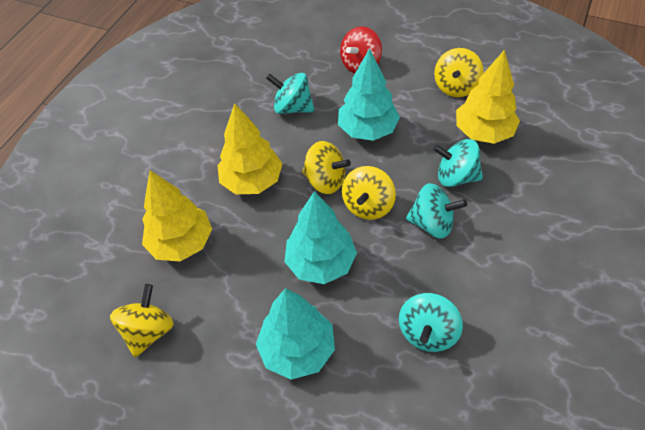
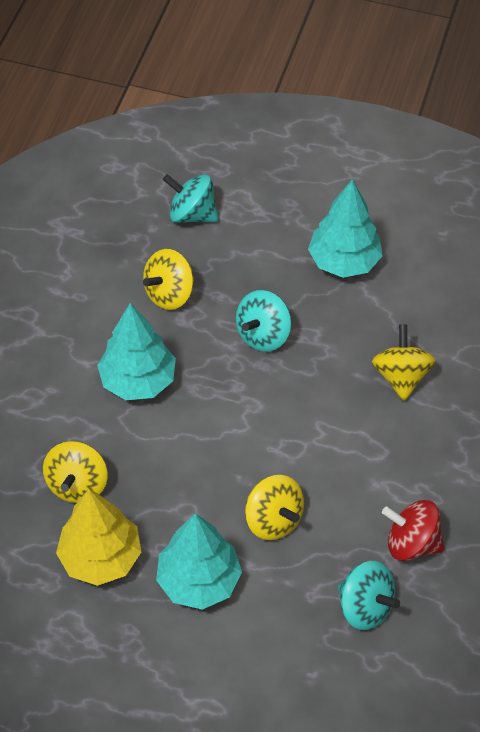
turquoise spinning top: [266,73,315,114] [399,293,463,352] [406,183,467,239] [433,139,483,187] = 4 -> [163,174,219,223] [236,290,291,352] [338,561,400,630] = 3
yellow tree: [142,170,212,262] [217,103,282,194] [456,50,520,144] = 3 -> [56,489,141,586] = 1

